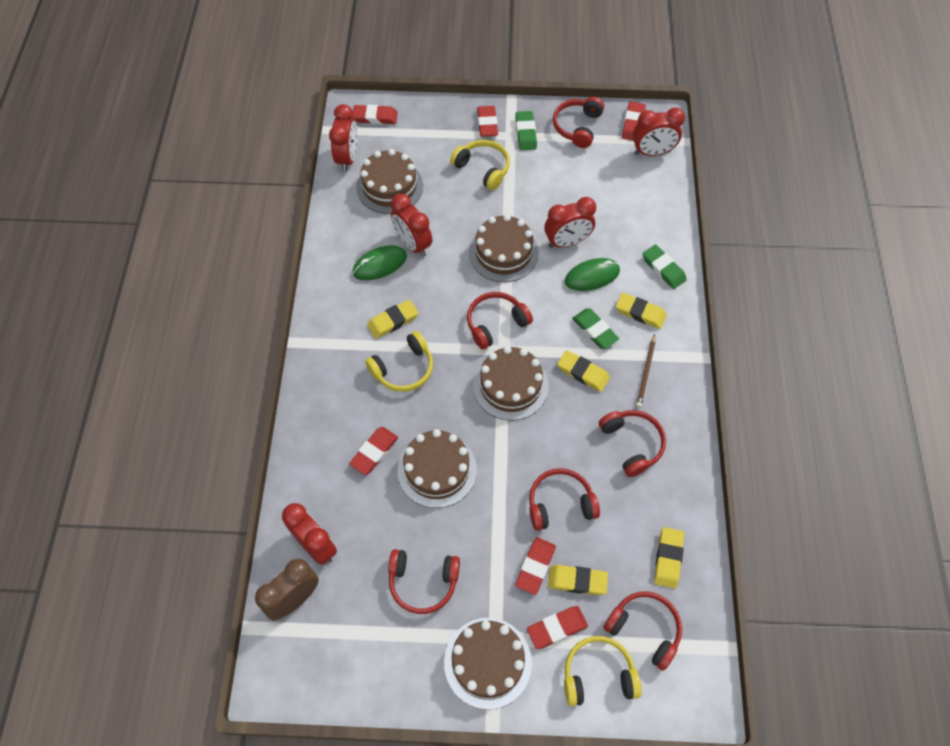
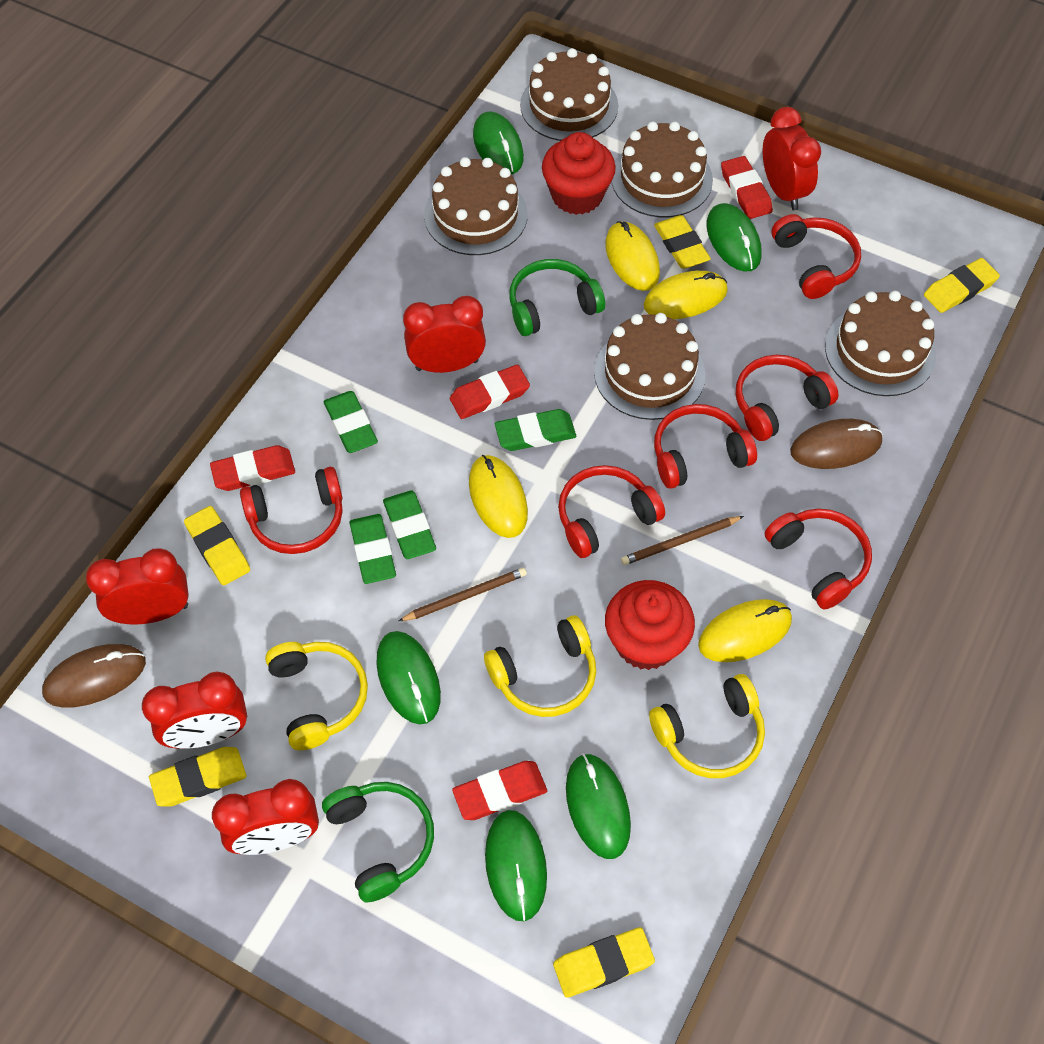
brown clock: [255,559,319,620] = 1 -> none = 0
brown mouse: none = 0 -> [42,644,146,708] [790,419,883,469] = 2
brown pencil: [636,334,655,408] = 1 -> [399,568,527,621] [621,516,744,565] = 2
green eraser: [516,111,537,150] [572,308,619,349] [642,244,687,289] = 3 -> [324,391,378,453] [350,514,396,584] [383,490,436,559] [495,409,576,451] = 4
green headphones: none = 0 -> [322,782,434,903] [509,259,605,336] = 2
green mouse: [352,245,407,281] [565,258,620,291] = 2 -> [376,631,441,725] [473,111,524,174] [485,810,547,921] [566,754,631,859] [707,203,762,272] = 5
red cupcake: none = 0 -> [542,132,616,215] [605,580,695,670] = 2
red eraser: [349,427,398,475] [352,104,398,124] [477,106,498,137] [515,537,556,595] [527,606,588,649] [622,102,646,141] = 6 -> [210,445,295,491] [450,365,530,419] [452,761,547,820] [721,156,773,219] = 4
yellow mouse: none = 0 -> [469,455,528,538] [605,221,660,291] [643,271,728,319] [698,599,792,662] = 4

